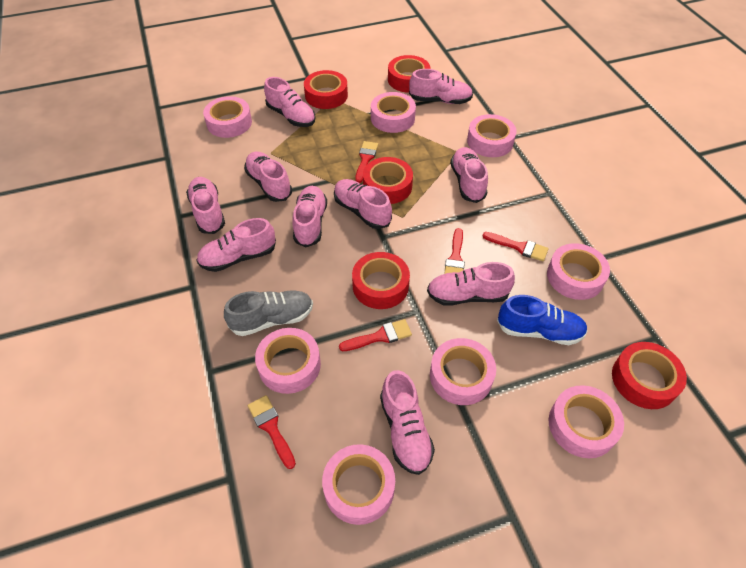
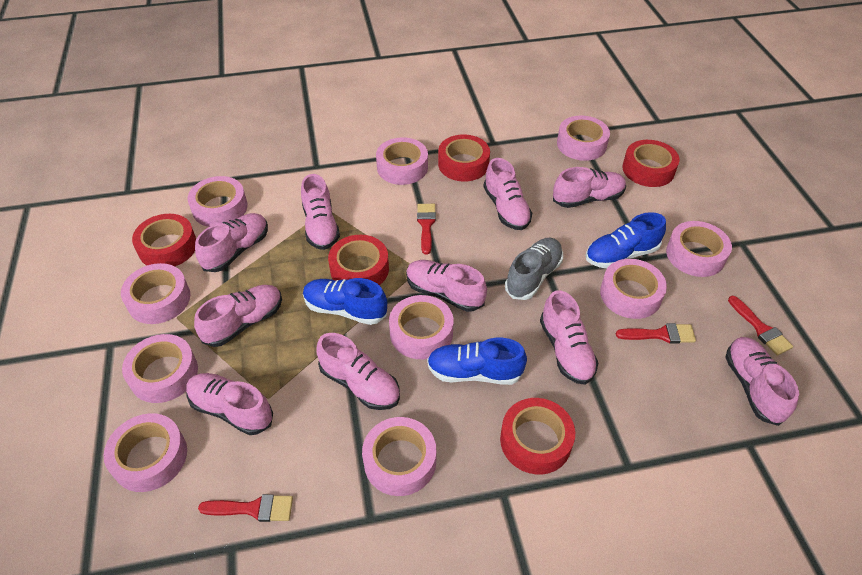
blue shoe: [497,295,588,345] = 1 -> [303,278,387,325] [427,338,527,385] [585,212,666,268] = 3
pink tape: [203,96,252,138] [255,328,321,394] [322,444,395,525] [371,92,416,133] [430,338,496,405] [467,114,517,157] [547,243,610,300] [548,385,624,458] = 8 -> [104,413,187,492] [121,263,190,324] [122,334,198,403] [188,176,248,227] [362,417,436,496] [376,137,428,185] [389,295,453,359] [557,115,610,161] [600,259,667,319] [666,221,732,277] = 10
red brush: [248,395,296,469] [339,319,412,351] [355,141,378,183] [444,228,465,274] [483,232,548,261] = 5 -> [198,494,293,522] [417,204,436,254] [616,323,696,343] [728,296,793,356] = 4

